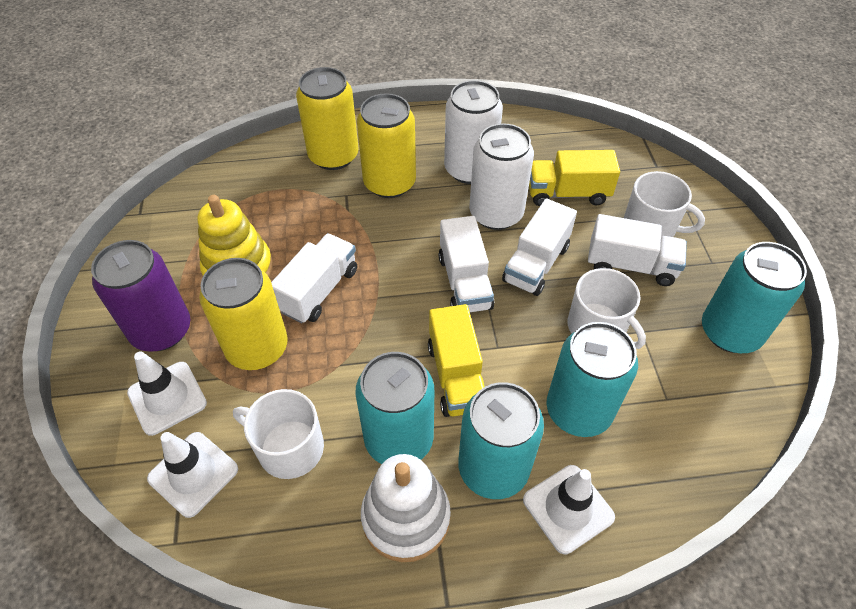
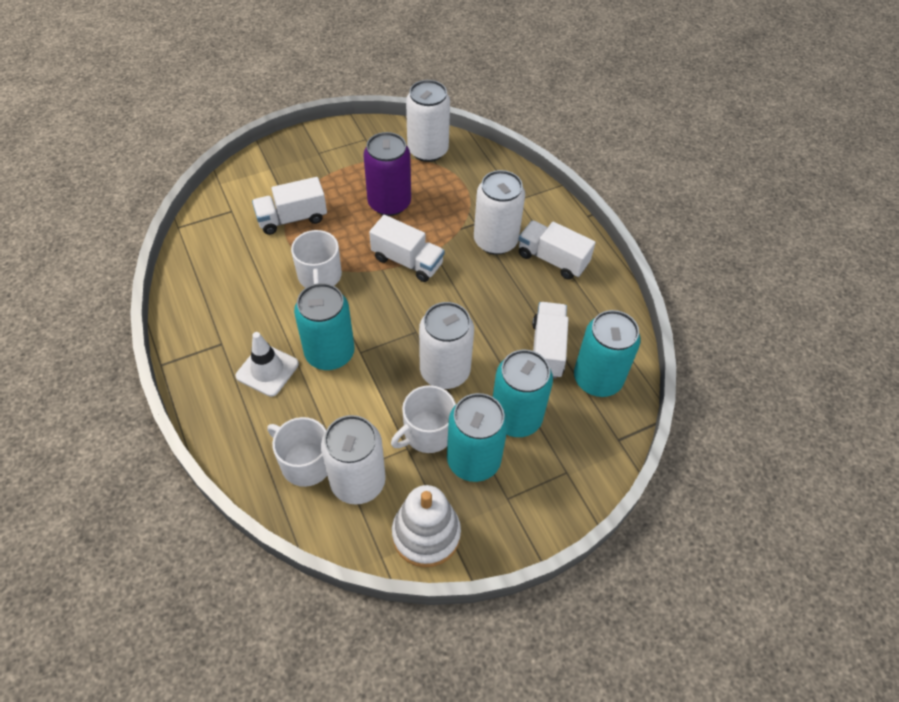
white can: [444,80,503,184] [469,123,534,230] = 2 -> [321,415,386,505] [406,80,450,162] [419,302,474,389] [474,170,525,255] = 4
white traffic cone: [127,351,207,436] [147,432,238,518] [523,465,615,554] = 3 -> [236,332,299,397] = 1
yellow can: [199,258,288,370] [296,67,359,170] [357,93,416,198] = 3 -> none = 0
yellow stacking toy: [197,195,273,277] = 1 -> none = 0
yellow truck: [428,304,485,417] [529,150,620,206] = 2 -> none = 0

